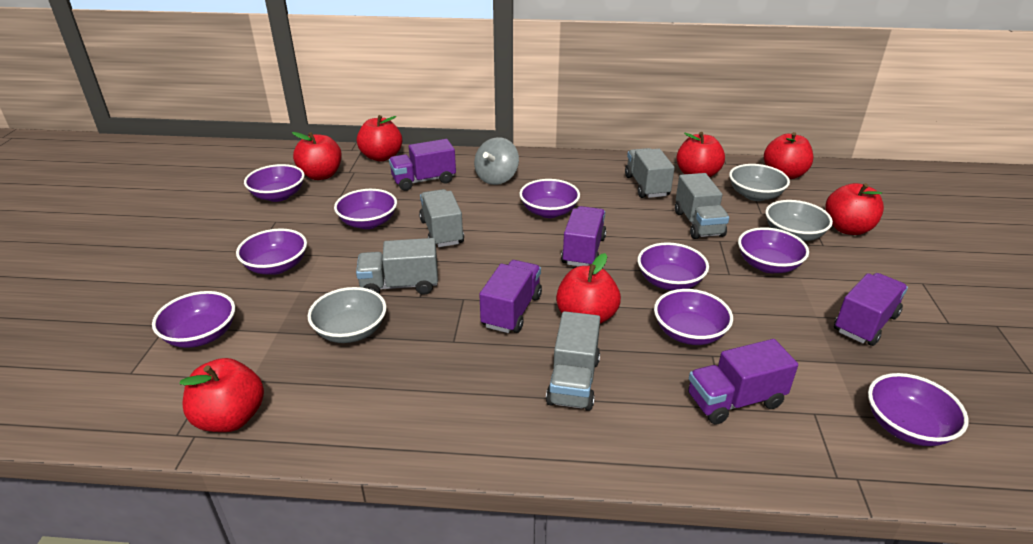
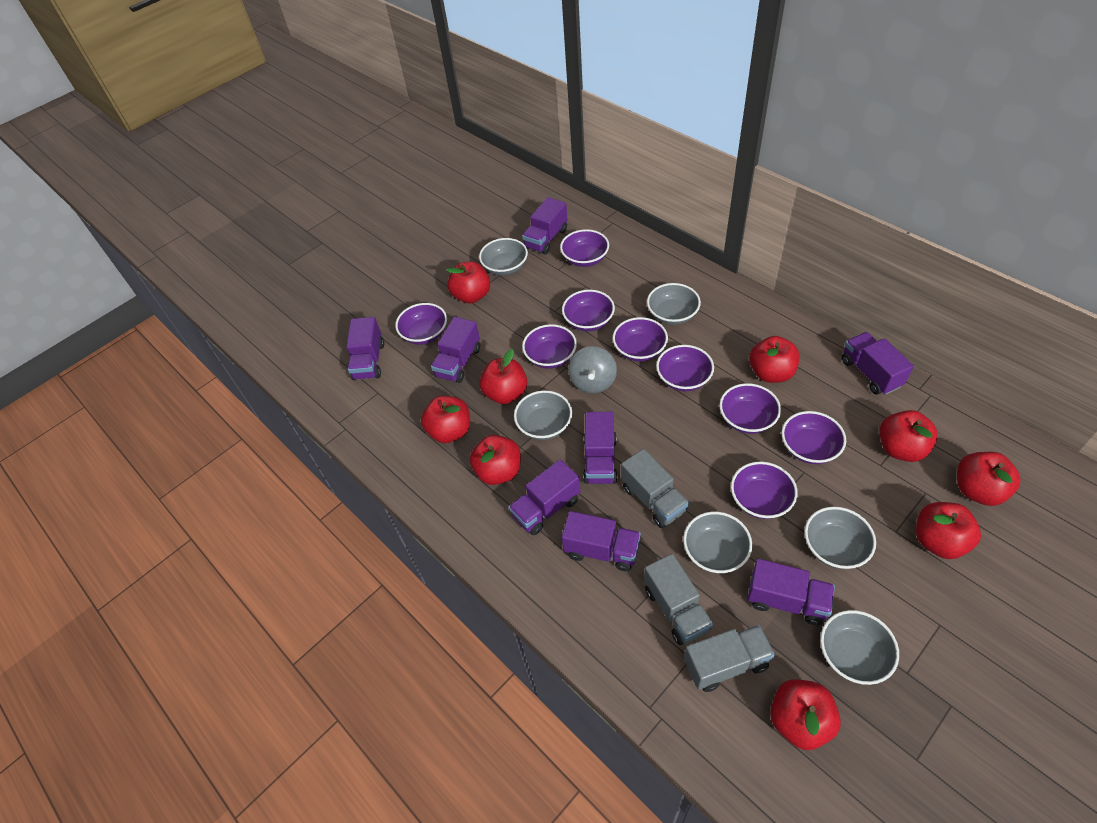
grey bowl: [308,287,386,343] [729,164,790,201] [765,200,833,241] = 3 -> [479,238,528,275] [514,390,572,440] [647,283,701,325] [683,512,752,573] [805,507,876,569] [820,610,899,685] = 6
grey truck: [356,238,438,295] [419,189,464,247] [546,311,600,411] [625,148,675,198] [675,173,729,239] = 5 -> [621,449,689,528] [644,554,713,645] [684,625,775,692] = 3
purple truck: [389,139,456,191] [479,260,542,333] [561,206,606,266] [688,339,798,425] [834,273,908,346] = 5 -> [347,317,384,380] [431,317,480,383] [509,459,581,535] [522,197,568,254] [562,511,641,571] [583,412,617,484] [748,558,835,625] [842,332,914,395] = 8
red apple: [180,358,264,432] [292,132,342,180] [357,115,402,161] [556,253,621,324] [676,132,725,177] [764,132,813,179] [825,183,884,235] = 7 -> [421,396,470,443] [446,262,490,303] [470,435,521,485] [479,349,527,404] [749,336,799,383] [770,679,841,750] [880,410,938,462] [916,502,981,559] [957,452,1020,506] = 9

